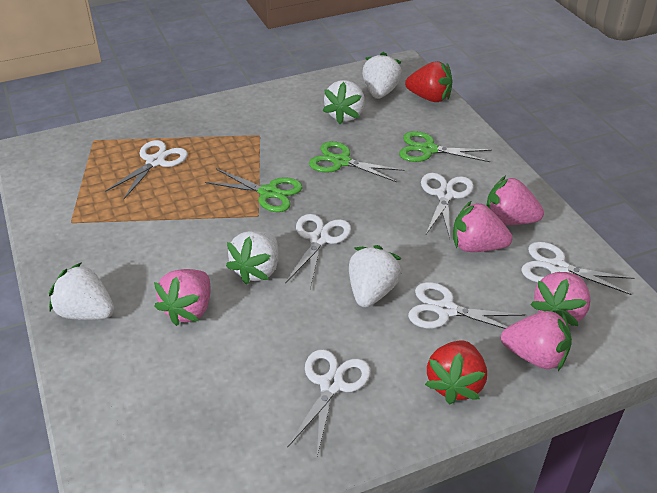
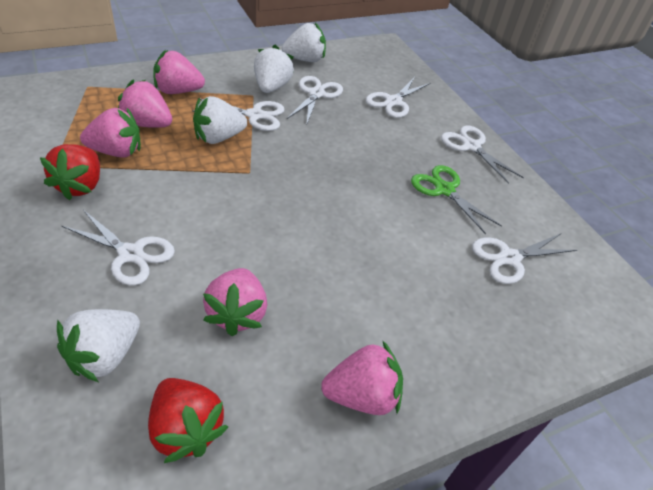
green scissors: [205,169,302,212] [309,141,404,182] [399,131,492,162] = 3 -> [411,165,502,234] = 1
white strawberry: [49,262,114,320] [226,231,279,285] [323,80,365,124] [349,245,401,308] [362,52,402,99] = 5 -> [57,309,140,382] [193,96,247,144] [254,45,294,93] [282,23,326,62] = 4

